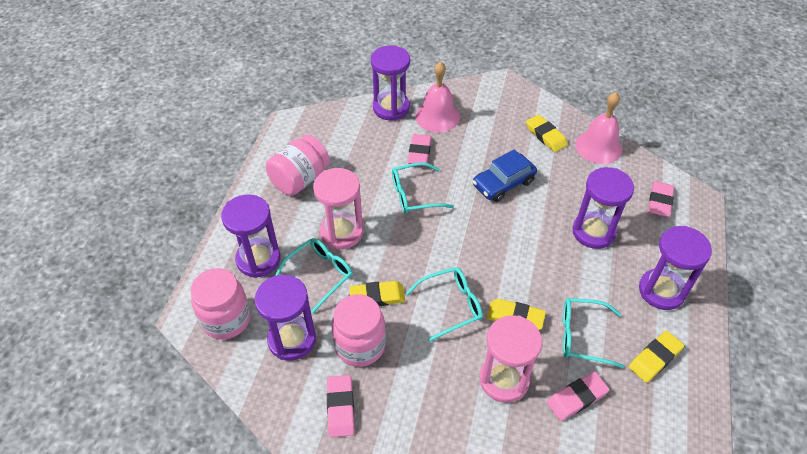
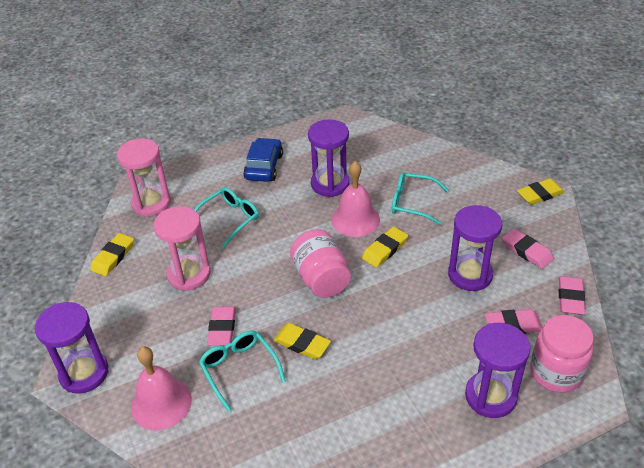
pink jar: [191,268,251,339] [266,135,330,196] [331,294,386,367] = 3 -> [290,229,351,298] [530,315,594,393] = 2
purple hourglass: [221,194,281,278] [255,275,316,361] [371,46,410,121] [573,167,634,249] [639,226,712,310] = 5 -> [35,302,108,394] [308,120,350,197] [448,205,502,291] [465,323,531,418] = 4
turquoise glasses: [275,238,353,314] [392,162,454,214] [406,267,483,342] [563,298,624,368] = 4 -> [194,187,259,248] [199,331,286,412] [392,172,448,225] = 3

